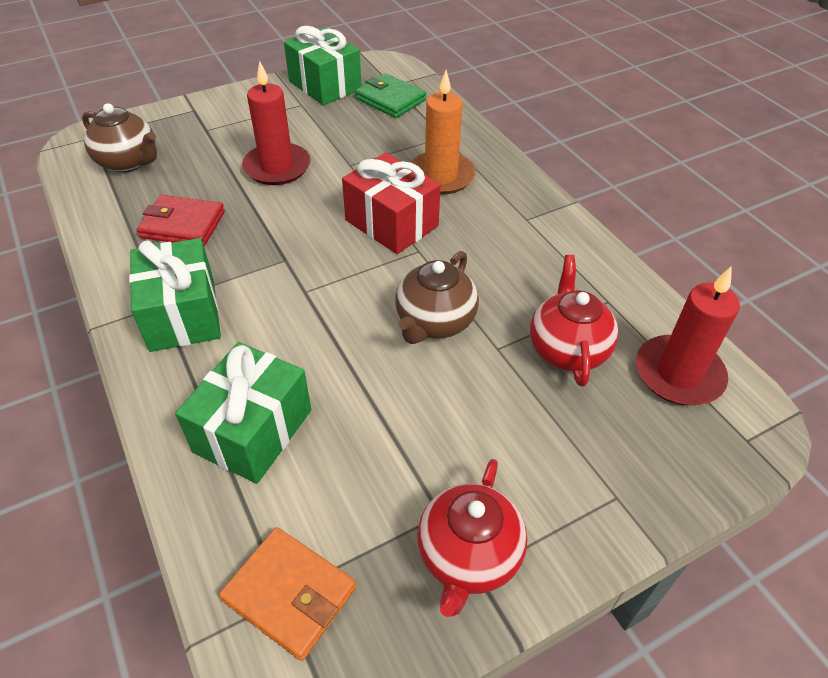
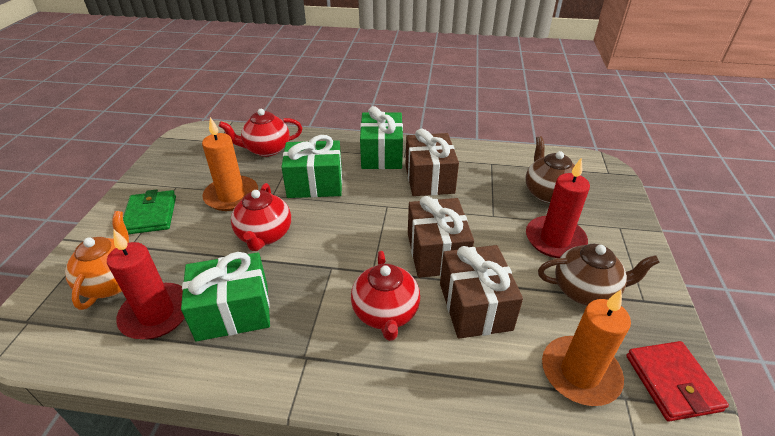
brown gift: none = 0 -> [405,129,459,196] [408,196,474,278] [440,245,523,338] = 3
orange candle: [411,70,476,195] = 1 -> [202,117,258,211] [542,289,631,406] = 2
orange teapot: none = 0 -> [65,211,129,310] = 1
orange wallet: [219,527,356,661] = 1 -> none = 0
red gift: [342,153,441,254] = 1 -> none = 0
red teapot: [417,459,527,617] [530,255,619,387] = 2 -> [219,109,302,157] [231,183,291,251] [351,251,420,341] = 3

